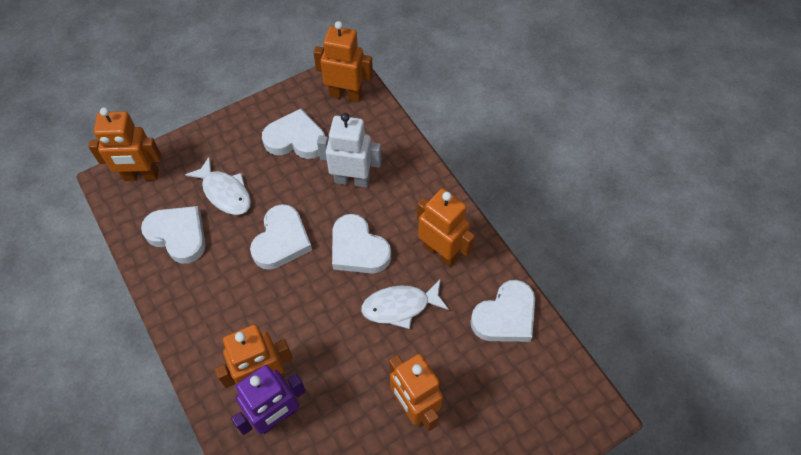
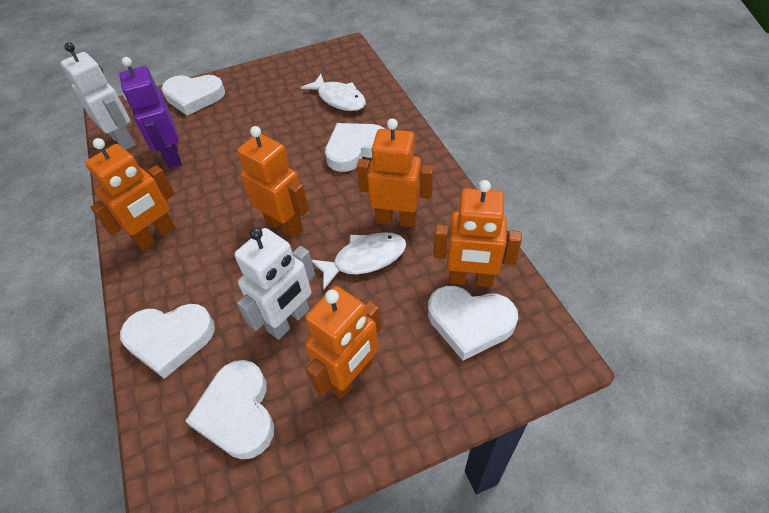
white robot: [317,113,381,188] = 1 -> [61,42,135,150] [234,227,315,340] = 2

